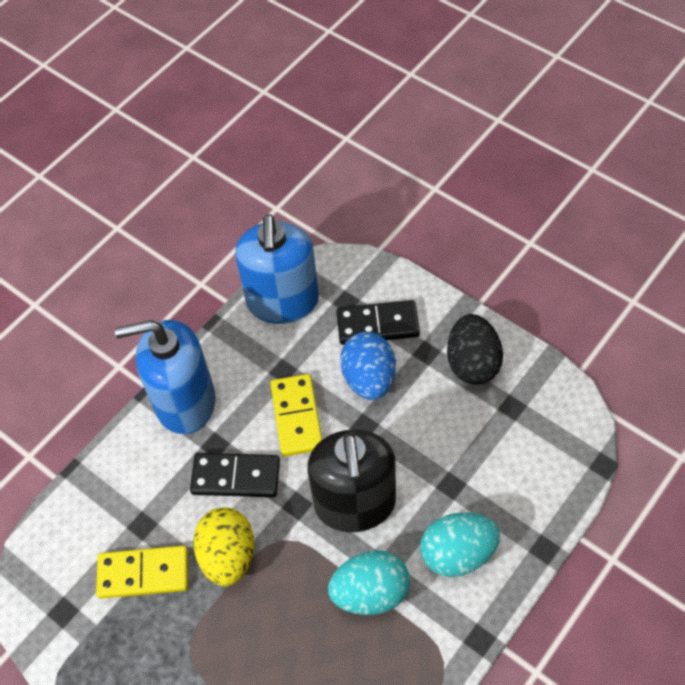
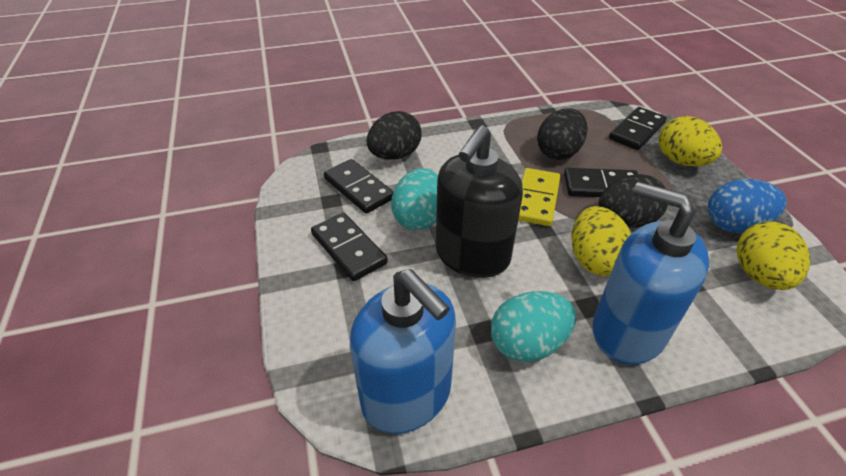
black domino: [190,453,280,497] [336,300,420,345] = 2 -> [311,213,388,281] [324,159,394,214] [564,168,638,197] [609,107,667,150] = 4
black egg: [447,314,503,385] = 1 -> [367,111,422,160] [537,108,587,160] [599,174,668,228] = 3
yellow domino: [96,545,188,599] [270,374,322,456] = 2 -> [518,168,560,226] = 1
yellow egg: [193,507,254,587] = 1 -> [571,206,631,276] [659,116,722,166] [737,221,810,290] = 3

